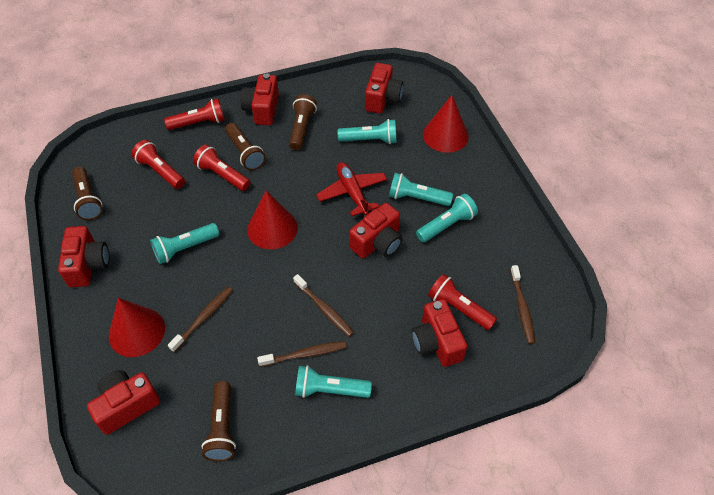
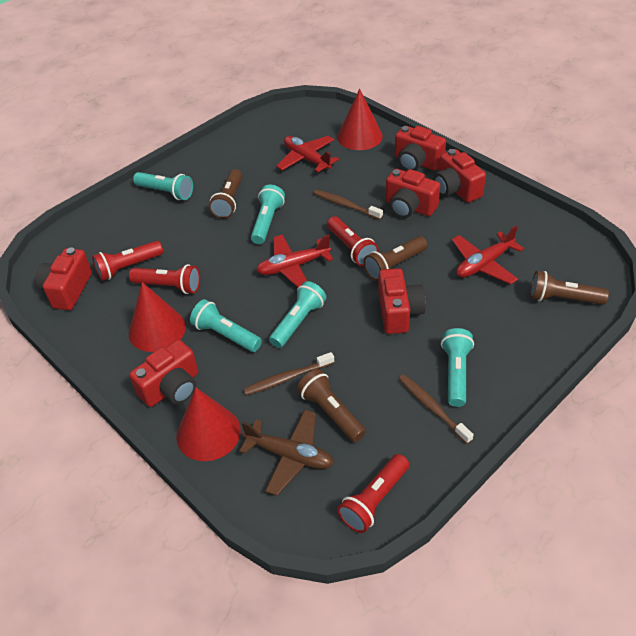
brown plane: none = 0 -> [239,410,334,496] = 1
brown toothbrush: [168,287,233,352] [257,341,347,367] [293,274,354,337] [510,265,535,344] = 4 -> [243,352,334,395] [313,190,383,220] [399,374,474,444] = 3
red plane: [316,162,387,216] = 1 -> [256,234,333,287] [276,136,339,172] [452,225,524,284] = 3

